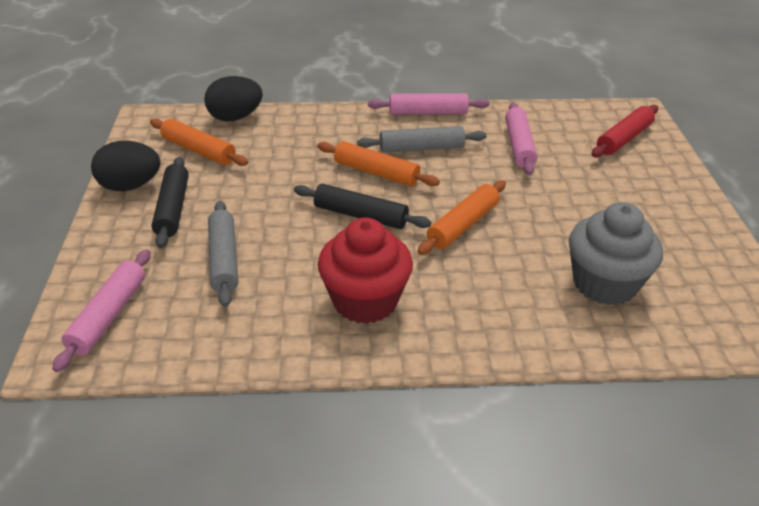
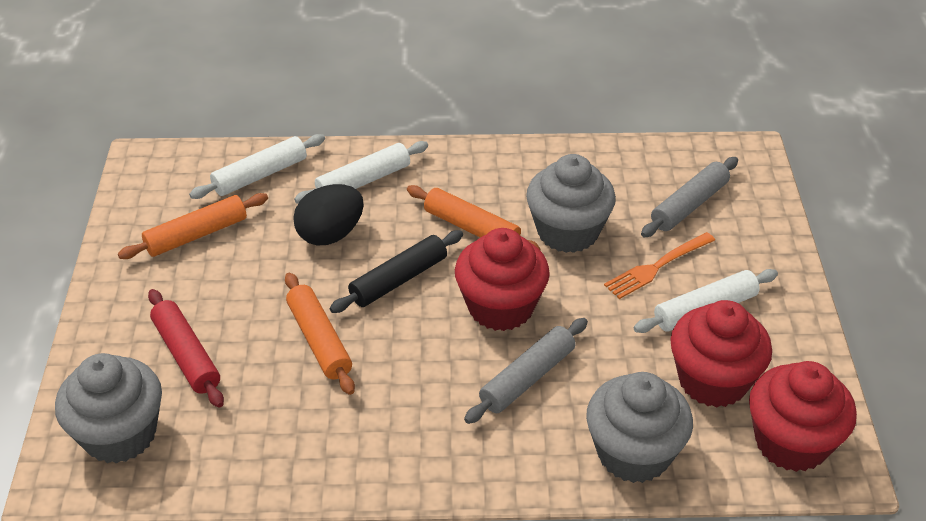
black egg: [91,141,160,191] [204,76,263,121] = 2 -> [293,184,363,246] = 1
black rolling pin: [152,157,189,248] [294,184,431,229] = 2 -> [329,230,463,313] = 1
grey cupcake: [569,202,663,305] = 1 -> [55,353,162,464] [526,154,616,253] [586,372,693,483] = 3
orange fork: none = 0 -> [604,232,715,299] = 1
pink rolling pin: [52,249,151,372] [368,93,489,114] [505,103,537,175] = 3 -> none = 0
red cupcake: [318,218,413,324] = 1 -> [455,228,550,331] [670,300,772,407] [749,361,857,472] = 3
white rolling pin: none = 0 -> [189,134,325,199] [294,141,428,204] [634,269,778,333] = 3

